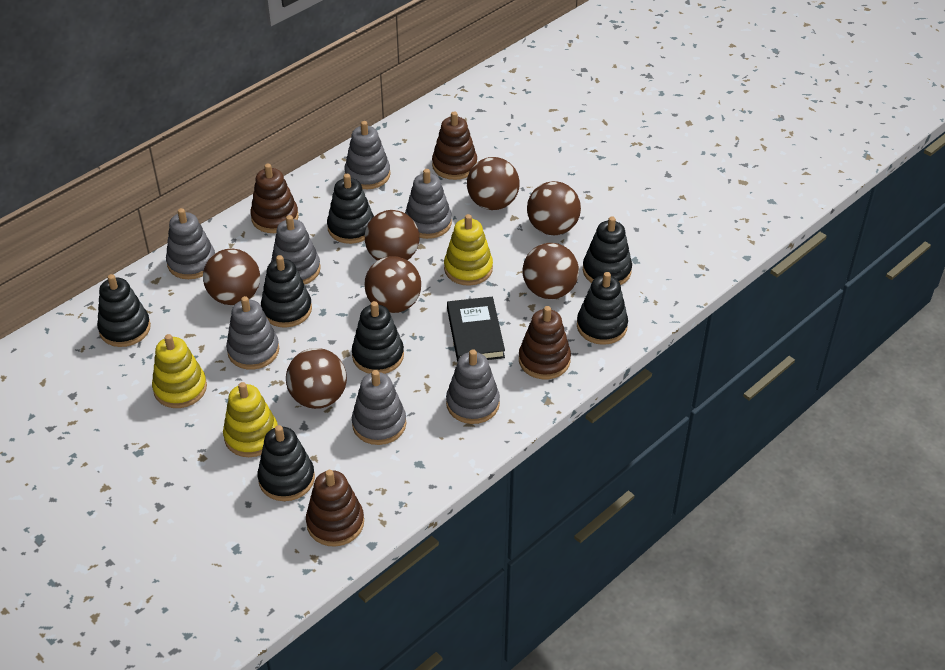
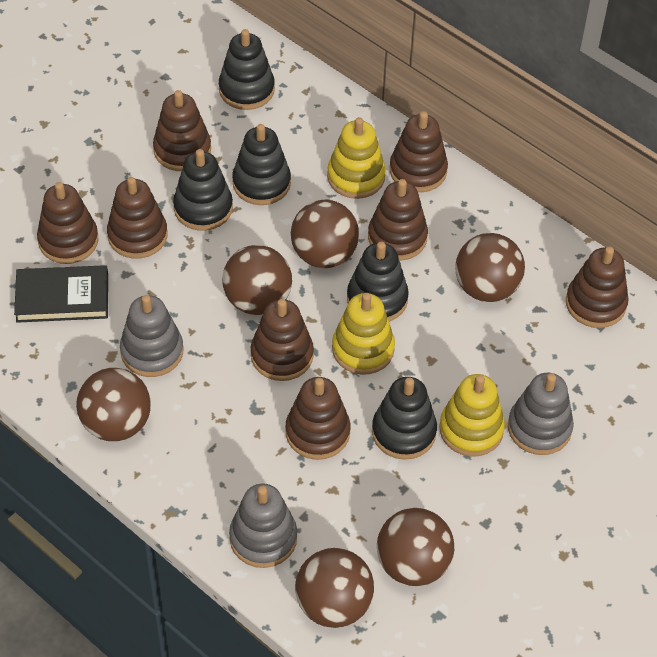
black stacking toy: [97,274,151,347] [258,425,315,501] [261,255,312,328] [327,174,374,244] [352,301,404,374] [577,272,628,345] [583,216,632,285] = 7 -> [173,149,233,231] [219,29,275,110] [232,124,291,205] [347,242,409,322] [372,377,437,460] = 5
brown ball: [203,248,260,305] [286,348,347,409] [364,256,421,313] [365,210,419,261] [467,157,520,210] [523,243,579,299] [527,181,581,235] = 7 -> [76,368,151,441] [222,245,292,315] [291,200,359,268] [295,548,374,628] [377,508,454,586] [455,233,525,302] = 6
brown stacking toy: [250,164,299,233] [306,470,364,547] [432,111,477,180] [519,306,571,379] = 4 -> [37,182,99,264] [107,177,168,259] [153,90,211,171] [251,299,314,381] [286,377,350,460] [368,179,428,261] [390,111,448,192] [566,247,629,328] = 8
grey stacking toy: [166,208,215,279] [226,296,279,370] [271,215,321,285] [344,121,391,189] [352,370,406,445] [405,169,452,239] [446,349,500,424] = 7 -> [120,295,183,377] [229,484,297,568] [508,373,574,455] = 3

